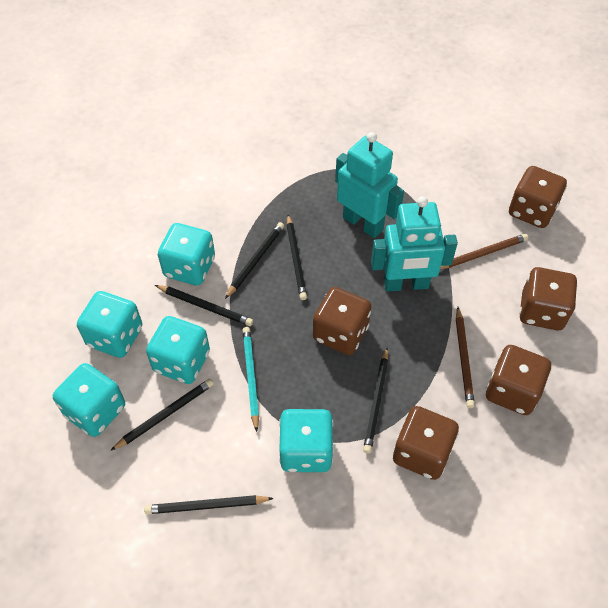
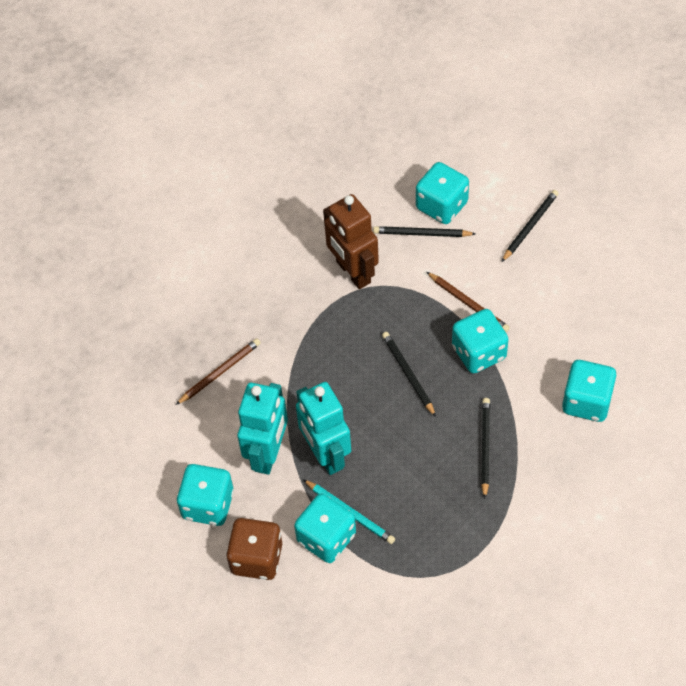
black pencil: [110,379,214,451] [144,495,274,514] [155,285,253,326] [225,222,284,299] [287,215,307,300] [363,347,388,454] = 6 -> [373,226,476,237] [382,332,436,417] [481,398,490,499] [502,190,559,262] = 4
brown dice: [313,287,371,355] [393,406,459,480] [486,345,551,415] [509,166,567,228] [519,267,577,330] = 5 -> [226,518,282,580] = 1
brown robot: none = 0 -> [323,194,379,289] = 1

